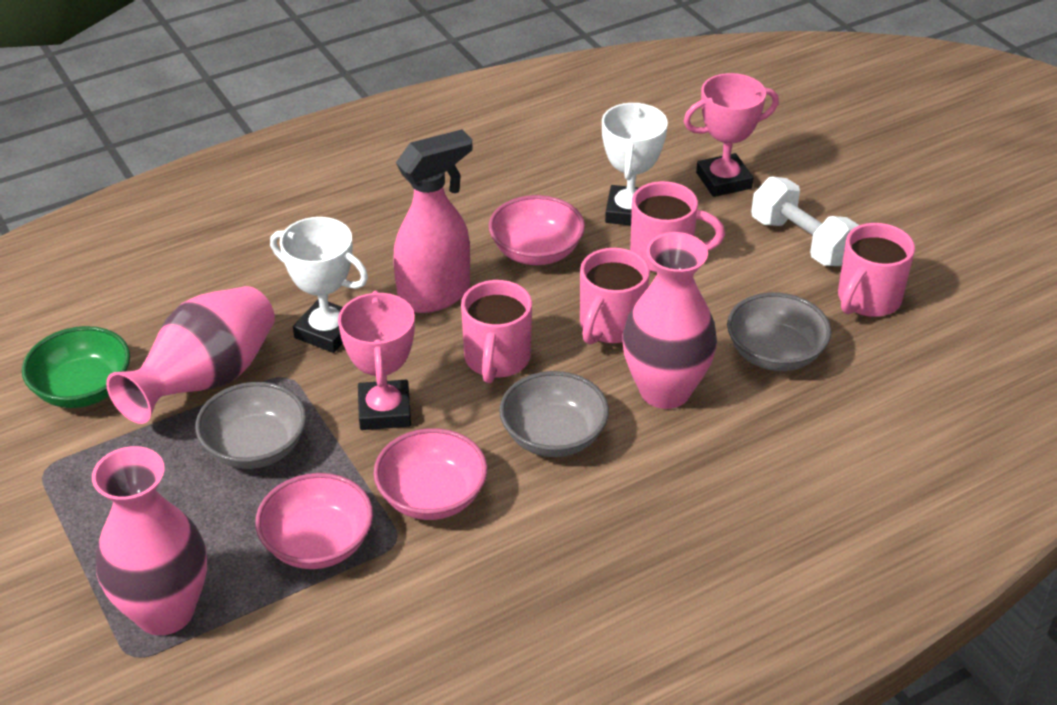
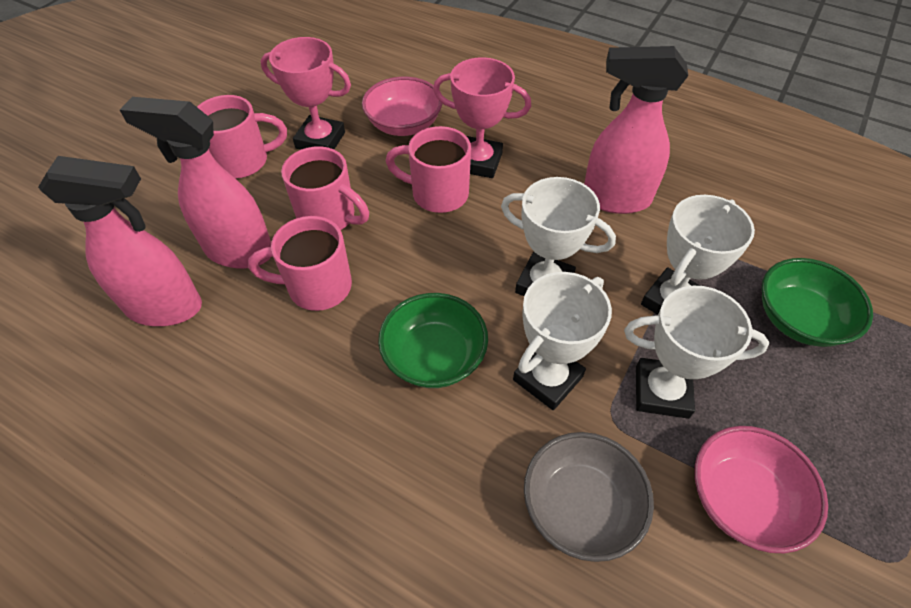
green bowl: [22,326,130,408] = 1 -> [378,293,488,388] [762,258,873,347] = 2
grey bowl: [195,382,307,469] [499,371,609,457] [727,293,831,371] = 3 -> [524,432,654,562] = 1
pink bowl: [255,473,373,569] [373,428,487,520] [489,195,585,265] = 3 -> [362,77,442,136] [694,426,828,553] = 2
pink spray bottle: [393,129,473,313] = 1 -> [38,156,202,326] [120,97,271,269] [584,46,688,214] = 3
pink vase: [92,446,207,635] [106,286,275,424] [622,232,717,409] = 3 -> none = 0
white dumbbell: [751,176,859,266] = 1 -> none = 0
white trophy: [270,217,368,353] [602,103,668,225] = 2 -> [501,177,616,296] [513,272,612,410] [624,286,769,419] [641,195,755,315] = 4

